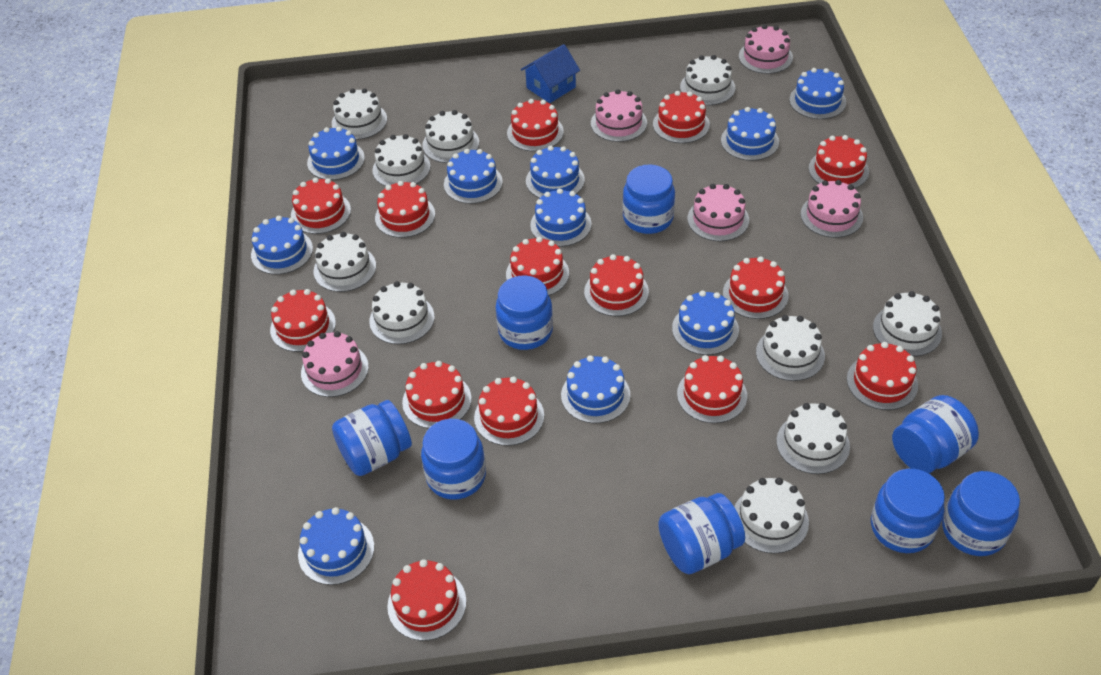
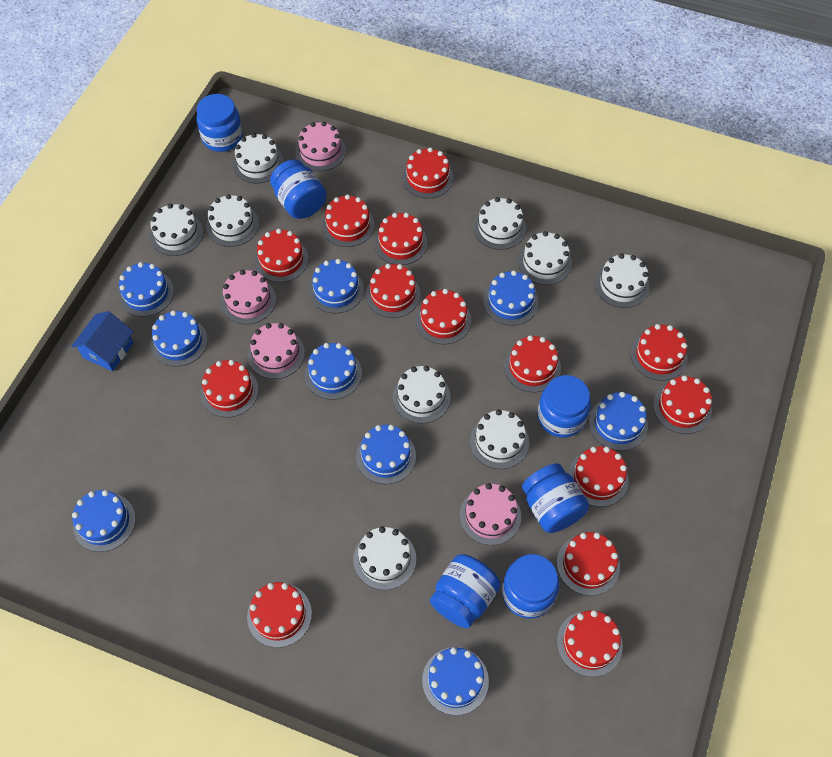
blue cake: [251,216,313,275] [298,507,374,585] [307,126,365,180] [444,149,503,204] [526,146,585,198] [530,189,591,247] [561,355,630,423] [672,290,739,355] [721,107,779,161] [789,68,846,119] = 10 -> [72,490,136,552] [119,262,174,317] [151,310,208,367] [305,343,362,400] [309,259,364,313] [356,425,416,484] [422,647,489,715] [483,271,538,326] [589,392,648,451] = 9
blue jar: [332,400,412,476] [421,419,486,500] [496,275,553,350] [623,164,675,234] [658,493,745,574] [871,469,945,553] [892,395,979,473] [942,471,1020,556] = 8 -> [196,94,243,152] [270,159,327,219] [430,554,501,628] [502,554,559,618] [522,464,589,533] [538,375,591,438] = 6
pink cake: [301,331,369,397] [591,89,647,142] [687,184,749,241] [739,25,793,74] [801,180,863,238] = 5 -> [221,270,276,324] [248,323,305,379] [295,122,346,171] [460,483,521,545] = 4
white cake: [314,232,376,292] [332,88,387,140] [369,281,435,344] [372,134,431,186] [422,110,479,163] [680,55,735,105] [734,478,809,554] [756,315,825,381] [776,403,850,474] [873,291,942,356] = 10 -> [150,204,203,256] [206,194,259,247] [233,133,284,183] [353,526,416,590] [393,366,451,424] [470,409,529,469] [473,197,526,250] [518,231,572,285] [595,253,650,308] = 9

